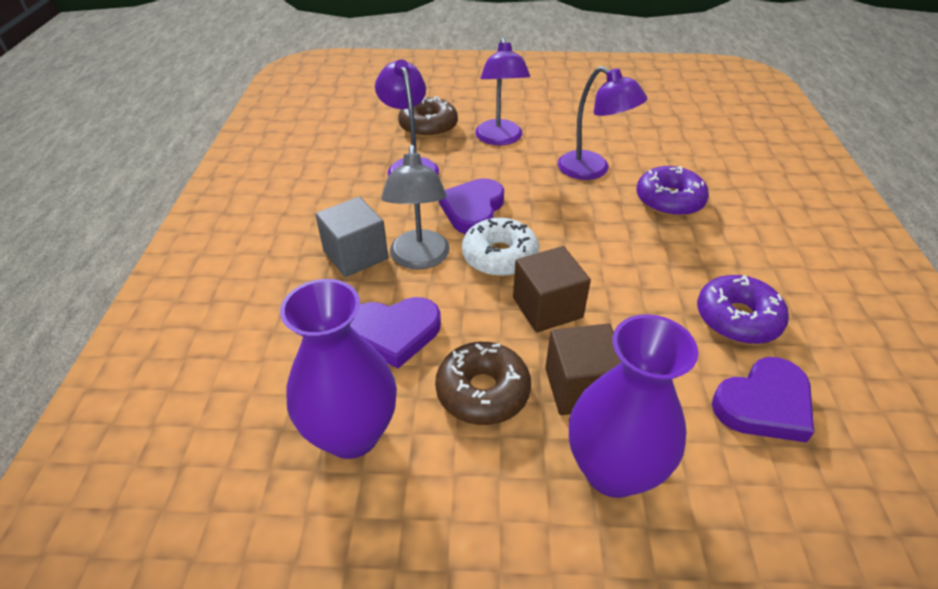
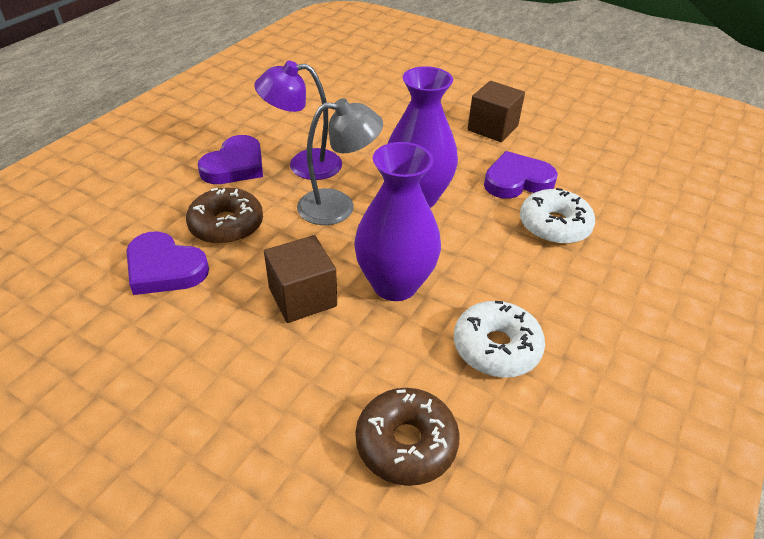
grey cube: [315,197,388,277] = 1 -> none = 0
purple donut: [636,166,709,217] [697,275,789,344] = 2 -> none = 0
purple lamp: [375,59,439,176] [475,37,530,145] [558,66,647,180] = 3 -> [254,61,342,180] = 1
white donut: [462,218,539,277] = 1 -> [454,301,545,378] [520,188,595,244] = 2

